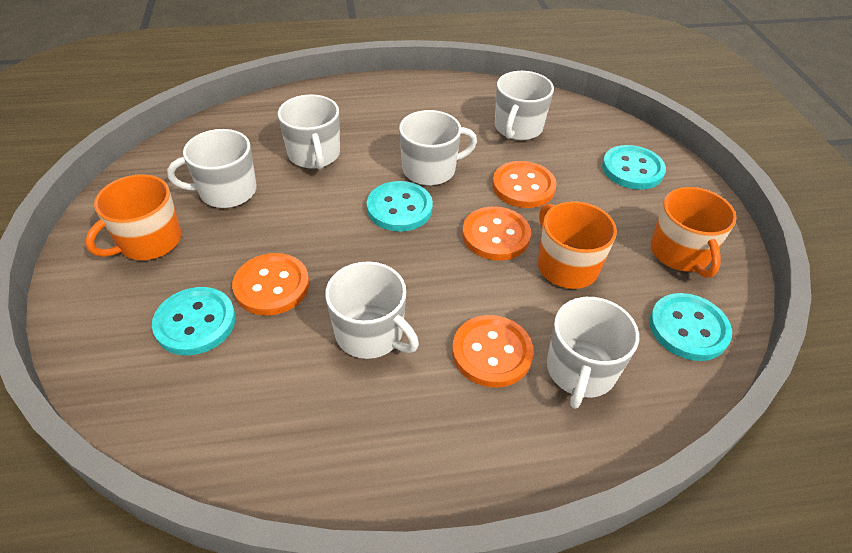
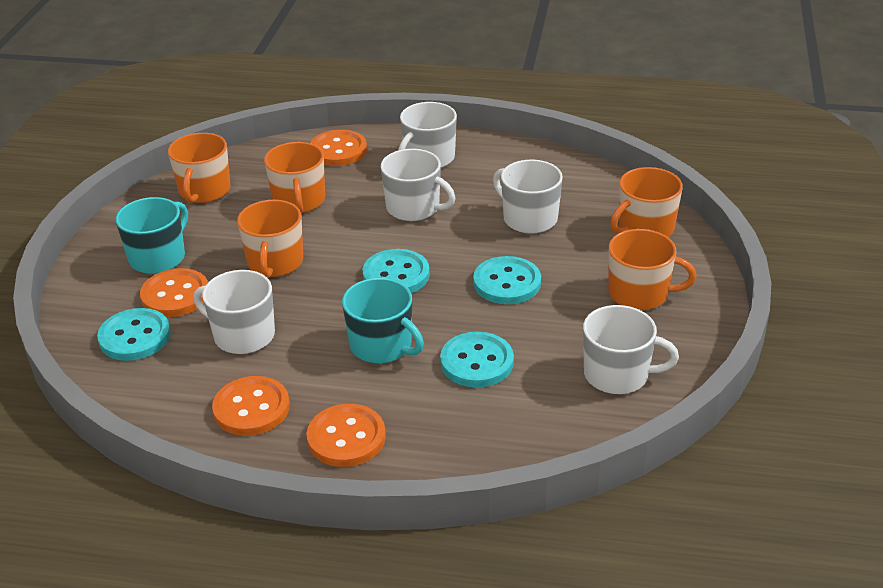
orange mug: [85,174,181,260] [538,201,617,289] [651,187,737,278] = 3 -> [168,133,231,203] [237,200,303,278] [264,142,325,213] [609,229,697,310] [610,167,683,237] = 5
turquoise mug: none = 0 -> [116,197,188,274] [342,278,424,363] = 2
white mug: [167,129,257,208] [278,94,340,170] [325,261,419,359] [399,110,477,186] [495,71,554,140] [547,297,639,409] = 6 -> [193,270,275,354] [381,149,455,221] [398,102,457,168] [493,160,563,234] [583,305,679,394] = 5

